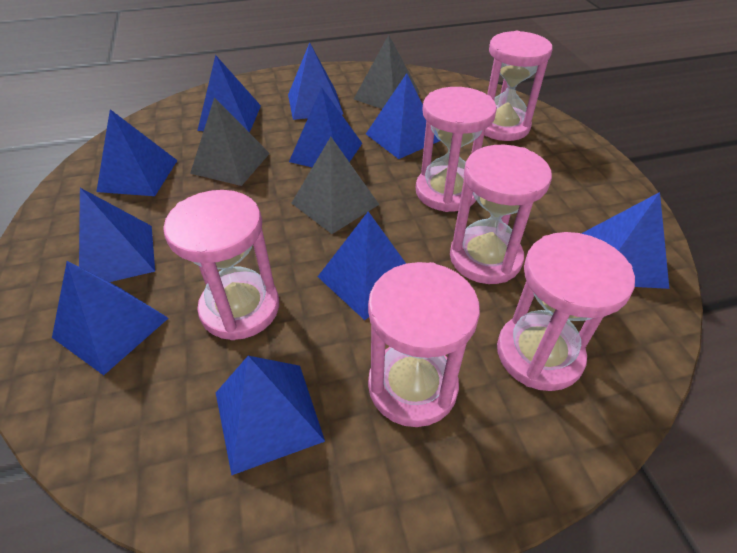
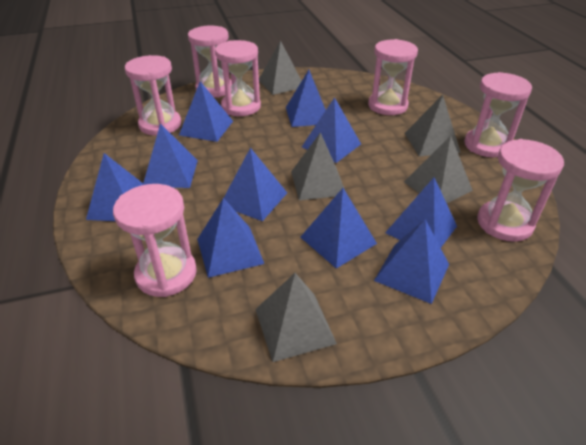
grey pyramid: [190,97,270,186] [292,137,379,234] [354,35,419,109] = 3 -> [255,273,337,362] [259,40,302,95] [291,132,345,200] [404,136,473,203] [405,95,461,156] = 5
pink hourglass: [163,190,279,340] [368,262,480,427] [416,87,497,212] [450,145,552,284] [484,31,553,141] [497,232,635,391] = 6 -> [113,184,197,297] [125,55,181,135] [188,25,232,97] [215,40,261,116] [368,39,418,115] [464,72,532,157] [477,139,564,242] = 7

